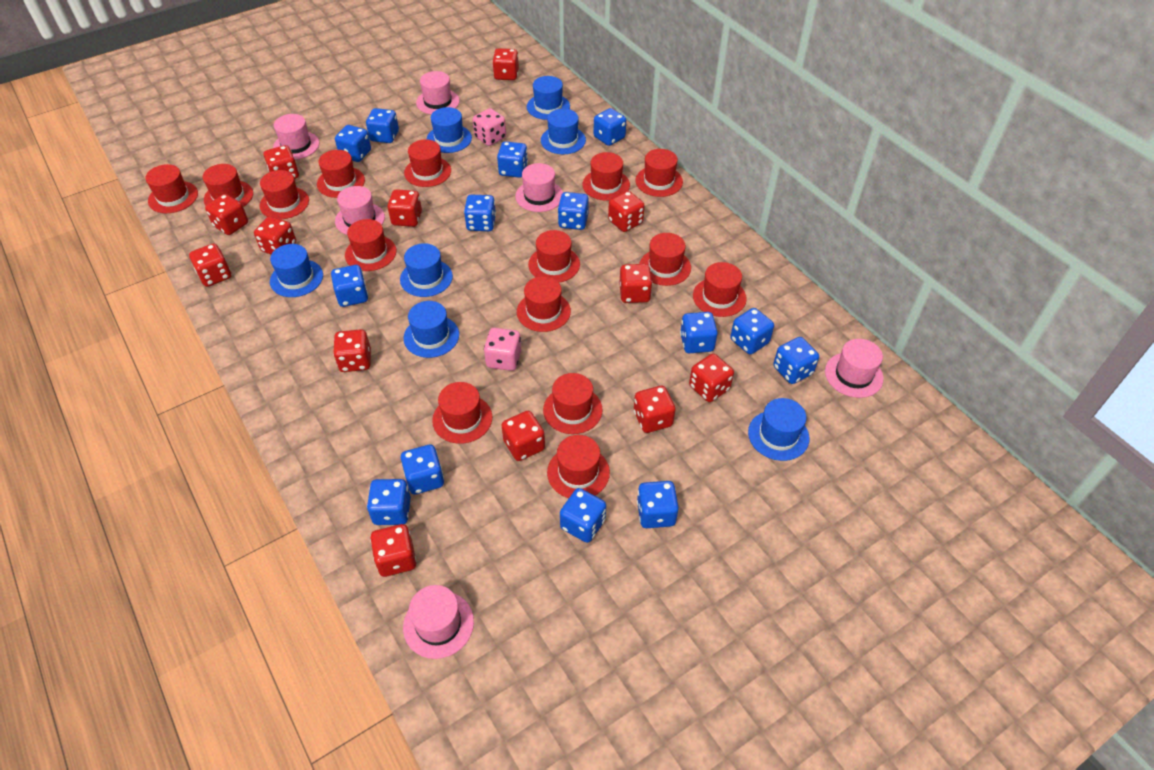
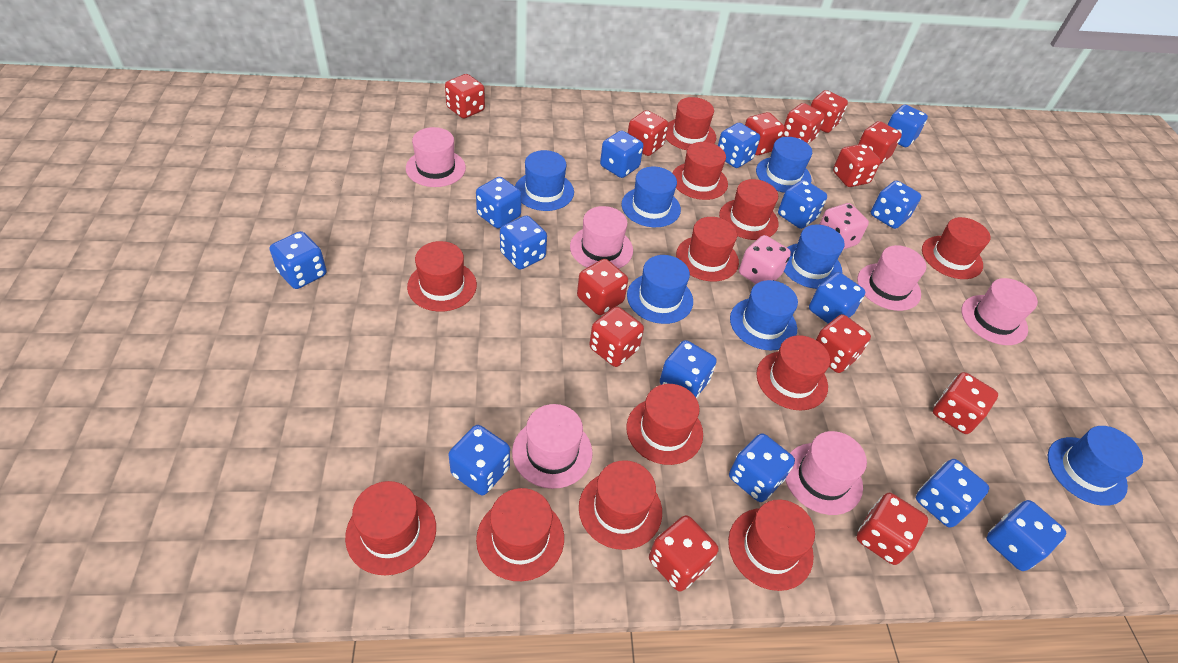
red hat: [146,164,198,213] [203,164,253,207] [260,170,309,219] [317,150,365,198] [345,219,396,271] [404,139,451,187] [432,382,492,444] [517,276,571,332] [528,230,580,283] [543,373,603,434] [547,435,610,498] [582,152,630,201] [635,149,683,197] [640,233,691,286] [693,262,747,317] = 15 -> [345,481,436,575] [407,241,477,312] [476,488,564,581] [579,460,662,550] [626,384,703,465] [666,97,716,150] [672,142,728,200] [676,217,739,281] [719,179,779,240] [728,499,815,591] [756,335,830,411] [922,217,990,279] = 12

